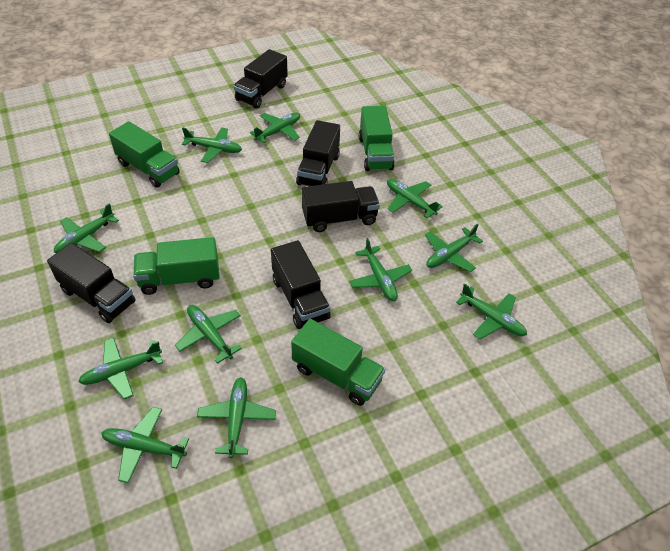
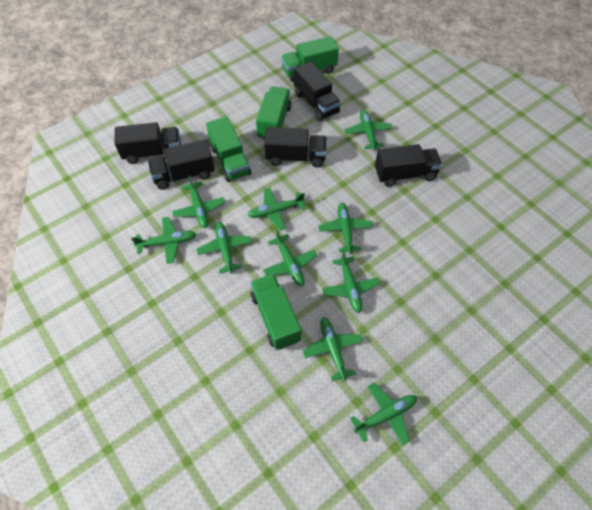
green plane: [54,203,119,253] [78,338,163,400] [101,407,189,483] [175,305,242,364] [182,127,242,163] [197,377,276,458] [250,112,300,143] [349,238,412,301] [387,179,443,218] [425,224,483,272] [456,284,527,339] = 11 -> [131,217,196,264] [172,175,225,228] [197,222,252,273] [248,188,306,231] [263,230,317,286] [303,317,363,381] [319,203,373,254] [322,250,380,313] [344,110,392,150] [350,383,417,446] = 10

